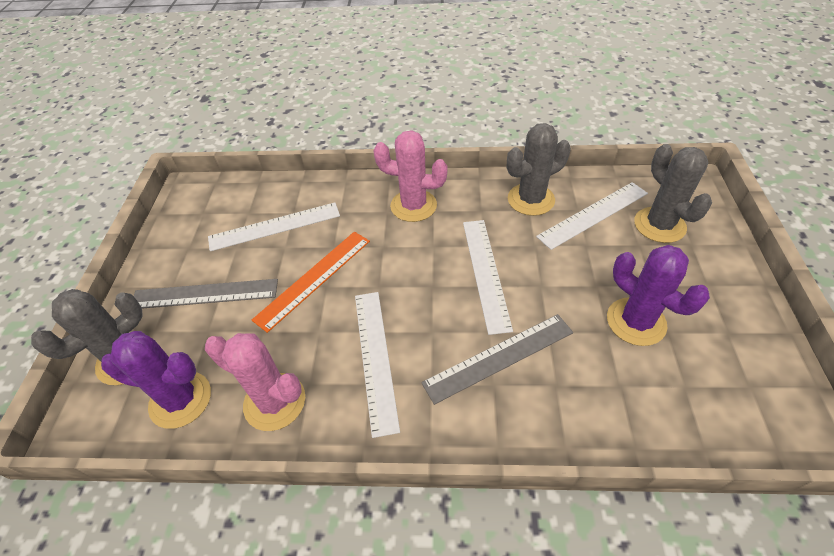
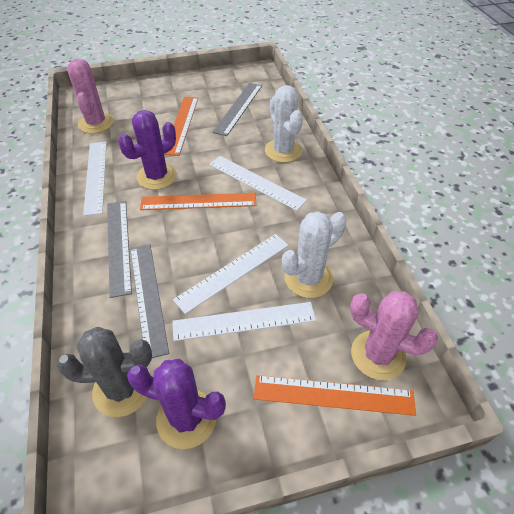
grey cactus: [31,289,143,385] [507,123,571,216] [634,144,712,243] = 3 -> [57,327,152,417] = 1
grey ruler: [134,279,278,309] [421,314,573,405] = 2 -> [107,201,132,298] [130,244,169,358] [213,83,262,136] = 3
orange ruler: [252,232,370,333] = 1 -> [140,193,256,210] [164,97,198,156] [254,375,416,416] = 3
white cactus: none = 0 -> [265,85,303,162] [282,211,347,298] = 2

